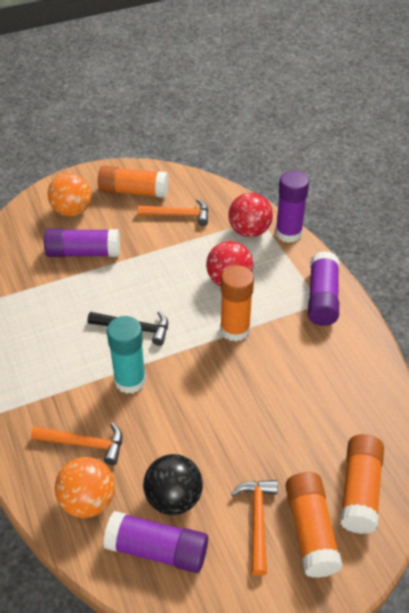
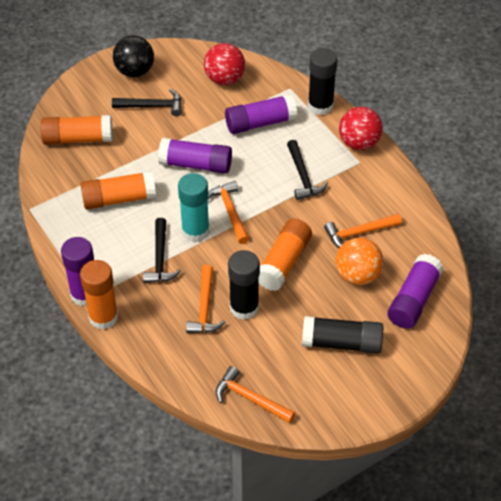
black glue stick: none = 0 -> [228,250,260,320] [302,316,383,354] [308,48,337,115] = 3
black hammer: [88,311,168,346] = 1 -> [112,89,182,116] [143,218,181,283] [287,140,328,200] = 3
orange ball: [48,173,91,217] [55,457,115,518] = 2 -> [335,238,383,285] = 1
orange hammer: [31,423,122,465] [137,199,209,226] [231,480,278,576] = 3 -> [186,265,226,333] [208,181,249,244] [216,366,295,423] [324,214,402,248] = 4

